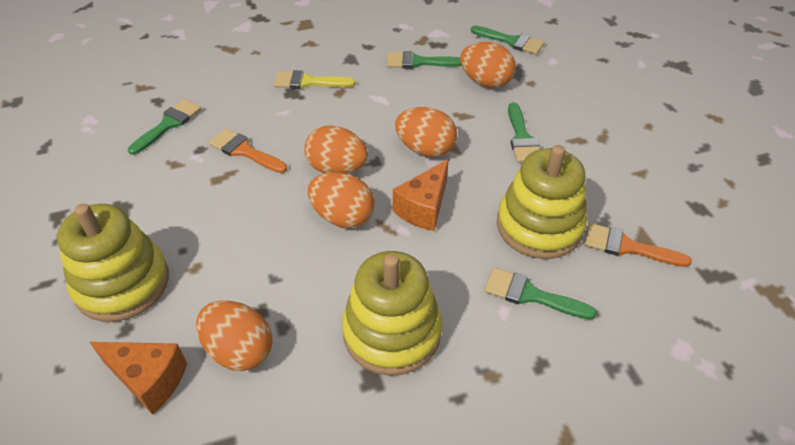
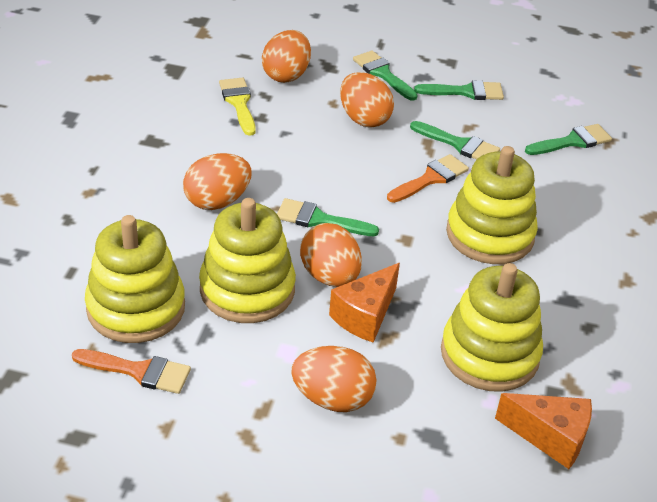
yellow stacking toy: [57,203,169,322] [342,251,442,376] [497,145,587,259] = 3 -> [85,215,185,343] [199,198,296,323] [441,263,543,392] [446,146,538,264] = 4

